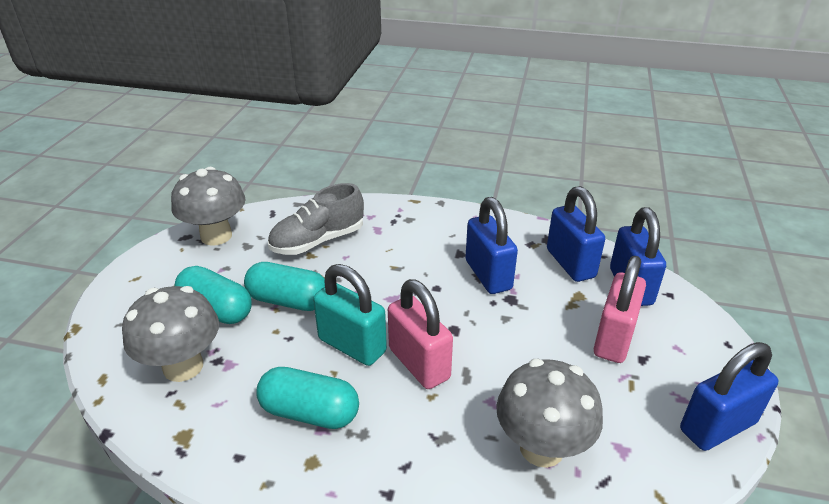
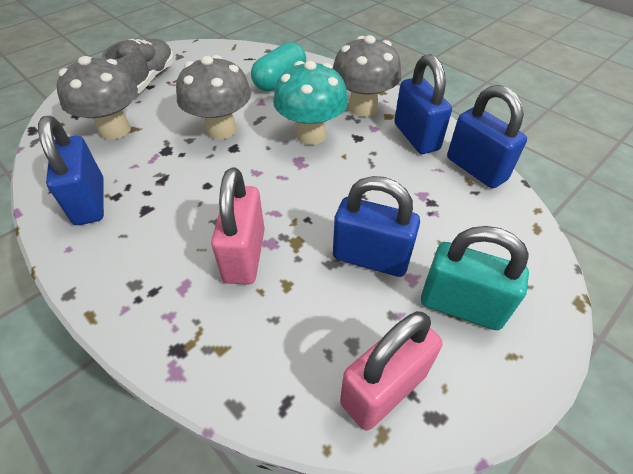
turquoise capsule: [174,266,252,324] [244,262,325,311] [256,367,359,429] = 3 -> [251,42,306,91] = 1
turquoise mushroom: none = 0 -> [273,61,348,145] = 1

